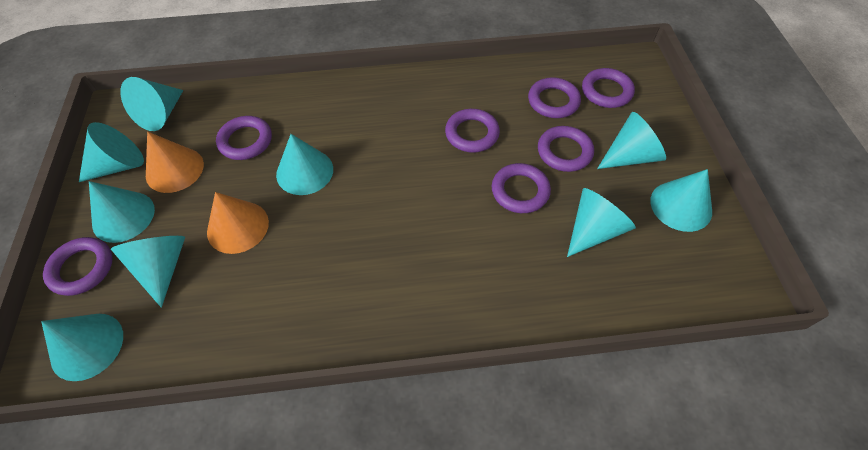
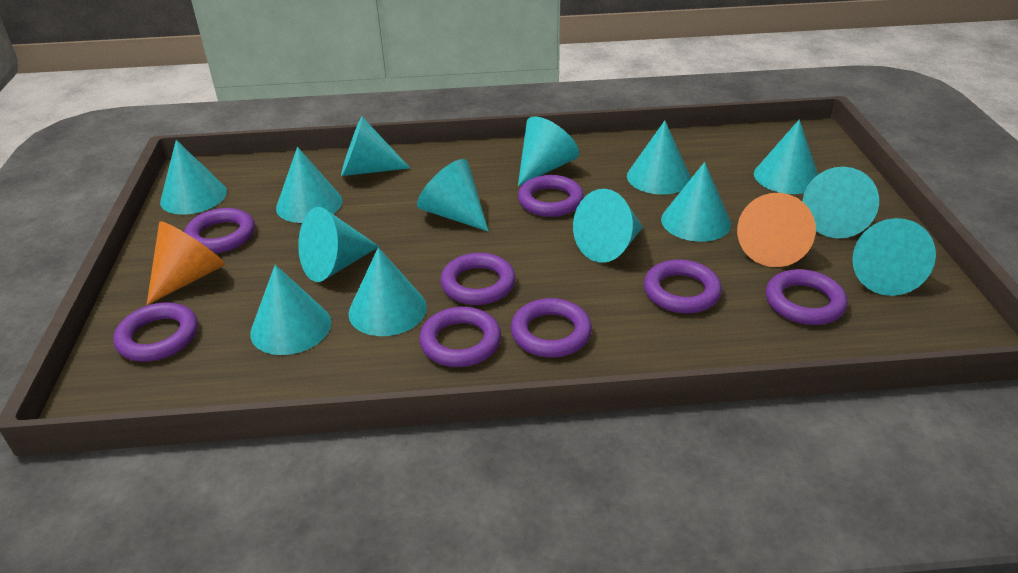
purple ring: [43,237,113,296] [216,116,272,160] [445,109,500,152] [492,163,551,213] [528,77,581,118] [538,126,594,172] [582,68,635,108] = 7 -> [113,302,198,362] [184,208,255,253] [419,307,501,367] [440,253,516,305] [511,298,592,358] [518,175,584,217] [644,260,722,313] [766,269,848,325] = 8
turquoise cone: [41,314,123,381] [79,122,144,182] [89,181,155,243] [111,236,185,308] [120,77,183,131] [276,134,333,195] [567,188,636,257] [597,112,666,169] [650,169,712,232] = 9 -> [160,140,227,215] [250,265,331,355] [276,147,342,223] [298,207,379,282] [341,117,410,176] [348,247,427,336] [417,159,488,231] [518,117,579,186] [573,189,643,262] [627,121,691,195] [661,162,731,242] [754,119,818,194] [802,167,879,238] [852,218,936,296] = 14

